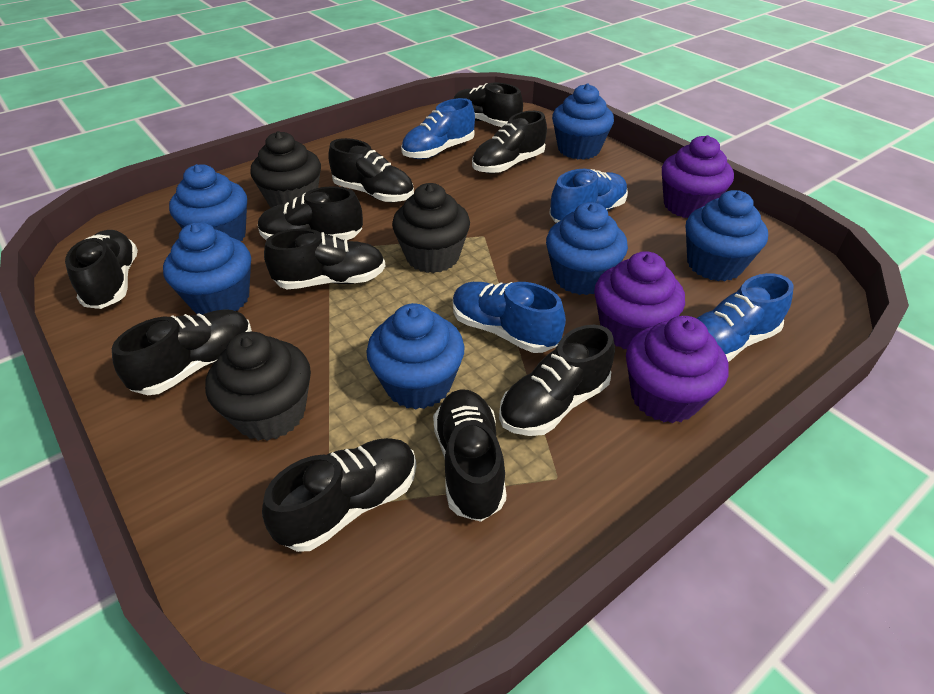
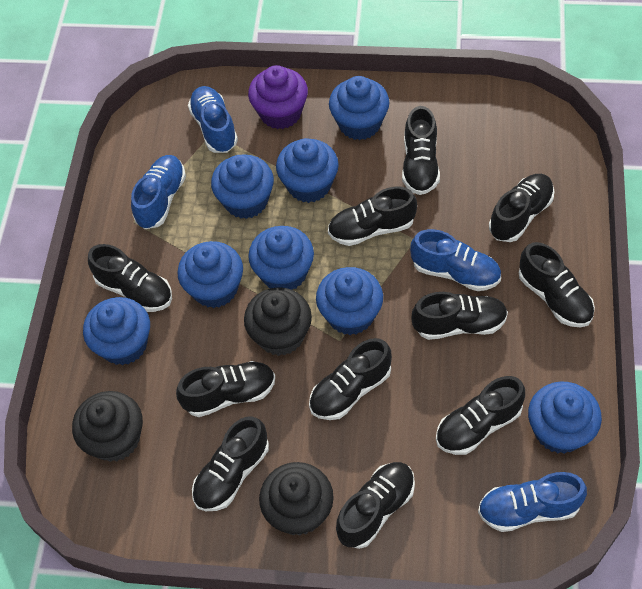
black shoe: [65,230,138,309] [112,309,252,395] [258,186,363,240] [262,438,416,552] [264,228,385,289] [329,138,414,202] [433,389,507,522] [454,83,523,127] [472,111,547,174] [499,325,615,436] = 10 -> [88,244,172,312] [176,361,275,417] [192,416,269,511] [309,338,392,420] [328,187,417,246] [336,462,415,549] [402,106,440,195] [412,292,508,340] [436,376,525,455] [489,174,554,242] [519,242,595,327] = 11
blue cupcake: [163,222,251,315] [169,164,247,241] [366,303,465,410] [546,202,628,295] [552,84,614,160] [686,190,768,281] = 6 -> [83,297,150,365] [178,241,243,308] [211,155,274,219] [248,226,314,290] [276,138,339,203] [316,267,383,335] [329,76,390,140] [528,382,602,454] = 8
purple cupcake: [594,251,685,349] [626,316,729,423] [662,135,734,218] = 3 -> [248,65,308,129] = 1

